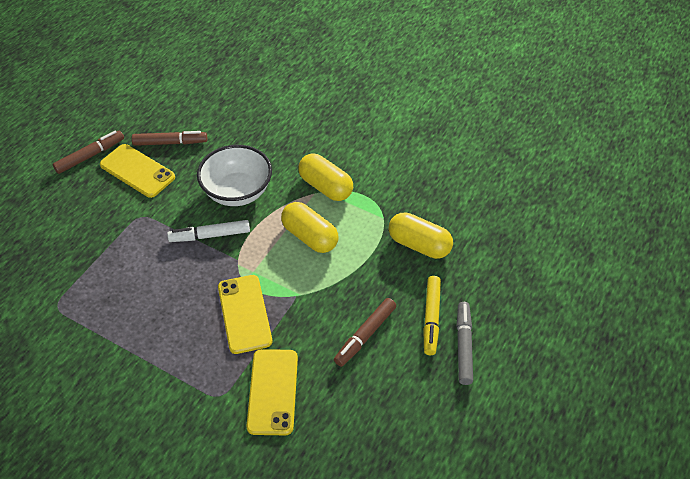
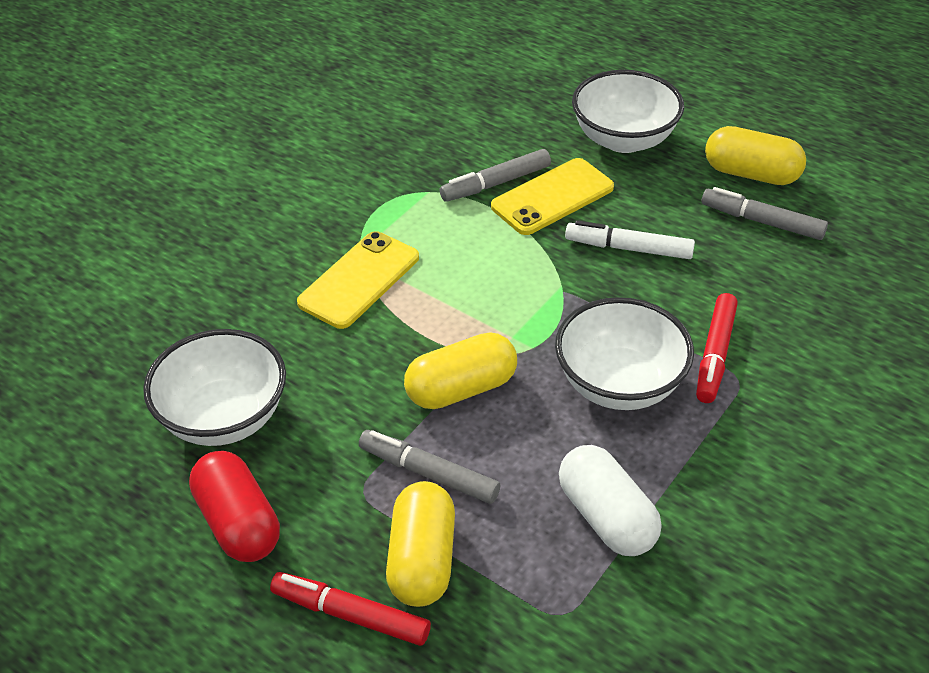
brown marker: [53,131,124,174] [132,131,207,146] [334,298,396,367] = 3 -> none = 0
grey marker: [457,302,473,385] = 1 -> [359,430,500,504] [439,149,551,202] [701,187,828,240] = 3
red capsule: none = 0 -> [189,451,280,562] = 1
red marker: none = 0 -> [270,572,431,646] [696,293,738,403] = 2
white bowl: [197,145,272,206] = 1 -> [143,329,286,446] [555,297,694,410] [572,70,684,153] = 3
white capsule: none = 0 -> [559,445,661,556] = 1
yellow marker: [423,276,441,355] = 1 -> none = 0
yellow phone: [100,144,175,198] [218,275,272,354] [247,349,298,435] = 3 -> [297,231,419,329] [491,158,614,235] = 2

